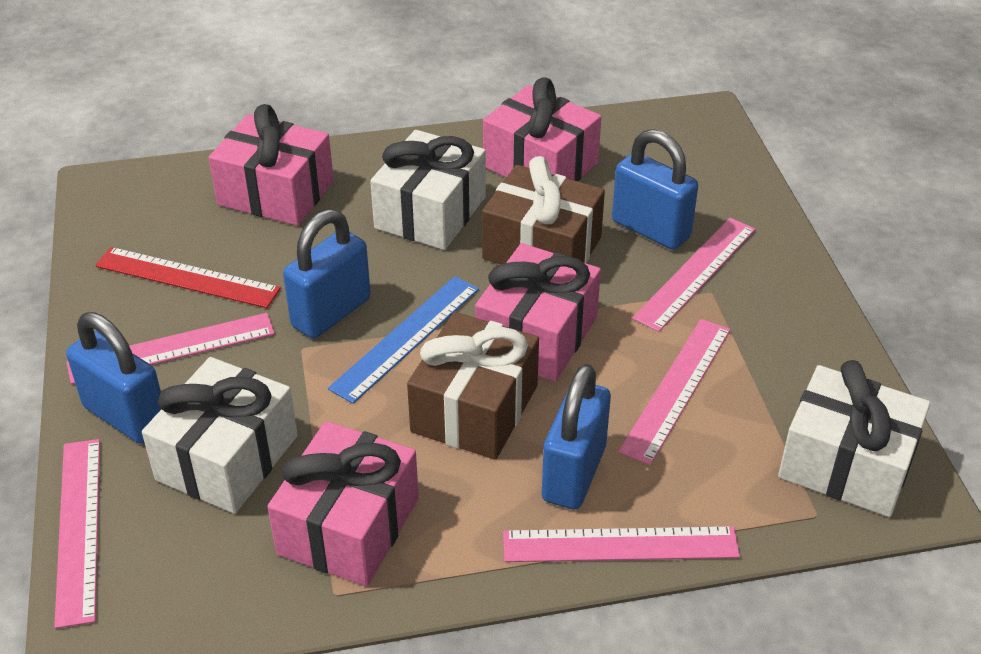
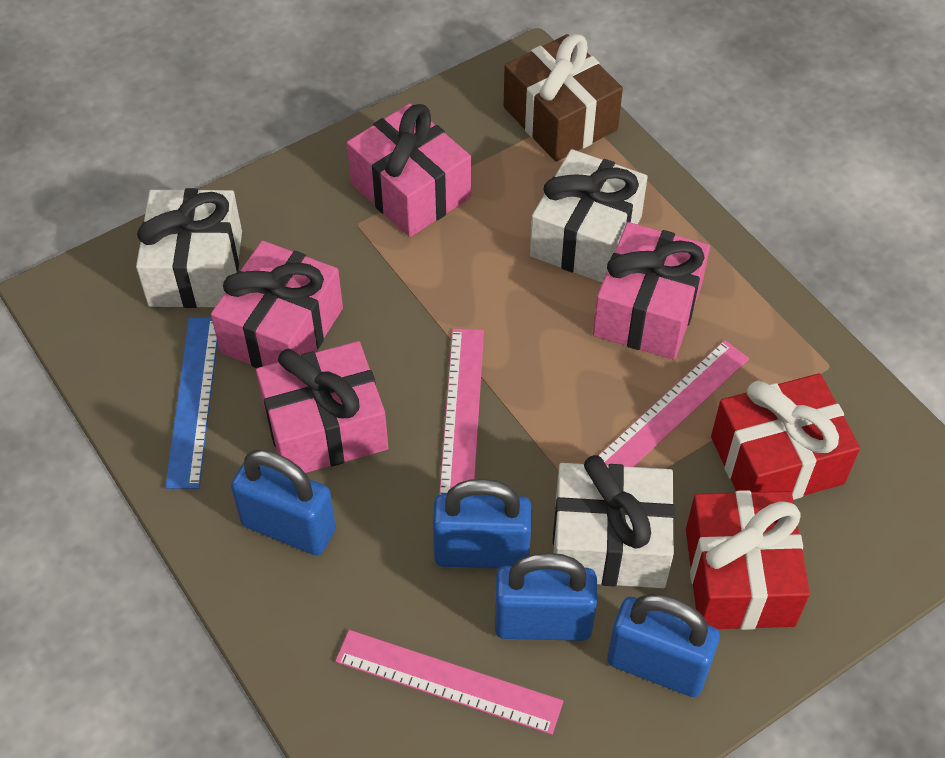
brown gift: [407,312,539,460] [482,156,605,264] = 2 -> [504,34,623,161] = 1
pink ruler: [54,439,100,629] [67,313,275,384] [503,526,740,562] [619,319,731,465] [632,218,755,332] = 5 -> [335,630,563,735] [439,328,484,495] [598,340,749,467] = 3
red gift: none = 0 -> [686,490,810,630] [711,373,860,500] = 2
red ruler: [95,247,281,308] = 1 -> none = 0

